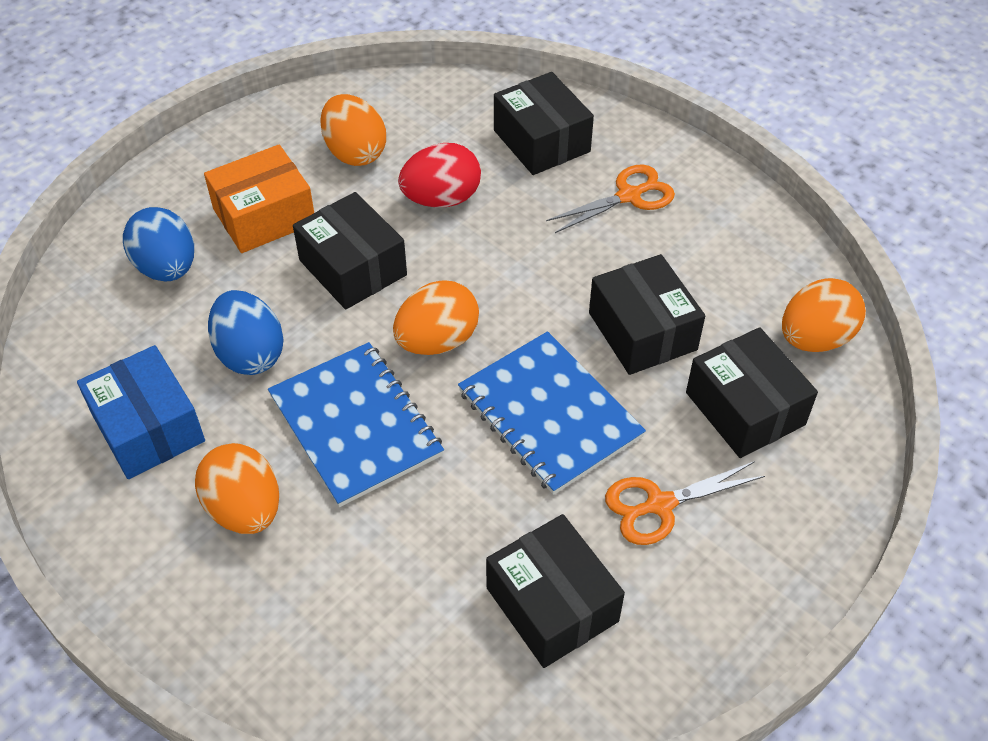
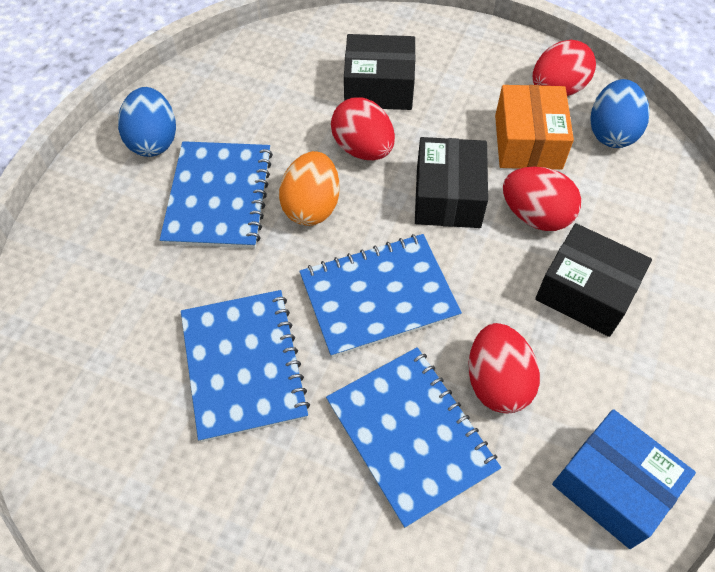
black box: [293,192,407,310] [486,514,625,668] [494,72,594,175] [589,254,705,375] [686,327,818,458] = 5 -> [344,34,416,110] [415,137,488,228] [535,223,652,337] = 3
blue notebook: [268,342,444,507] [458,331,646,495] = 2 -> [160,141,273,249] [181,290,310,442] [299,234,462,358] [326,347,501,528] = 4
orange egg: [195,443,279,534] [320,94,386,166] [393,280,479,355] [782,278,866,352] = 4 -> [279,151,340,226] = 1
orange scissors: [546,164,675,233] [605,461,765,545] = 2 -> none = 0
red egg: [398,143,481,207] = 1 -> [331,97,395,160] [469,323,540,414] [503,167,581,231] [533,40,596,96] = 4

